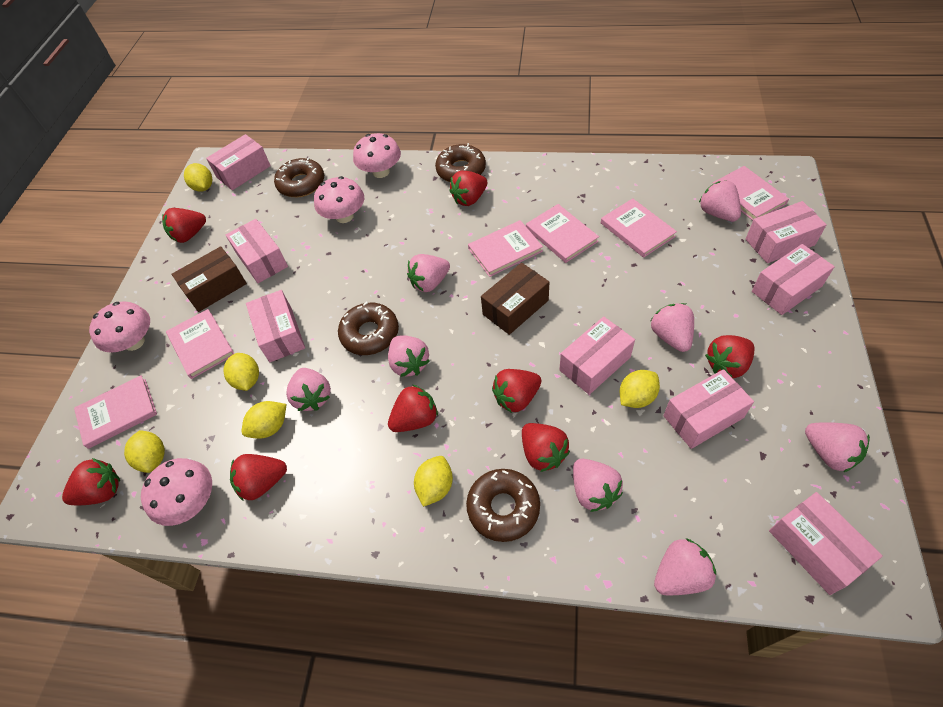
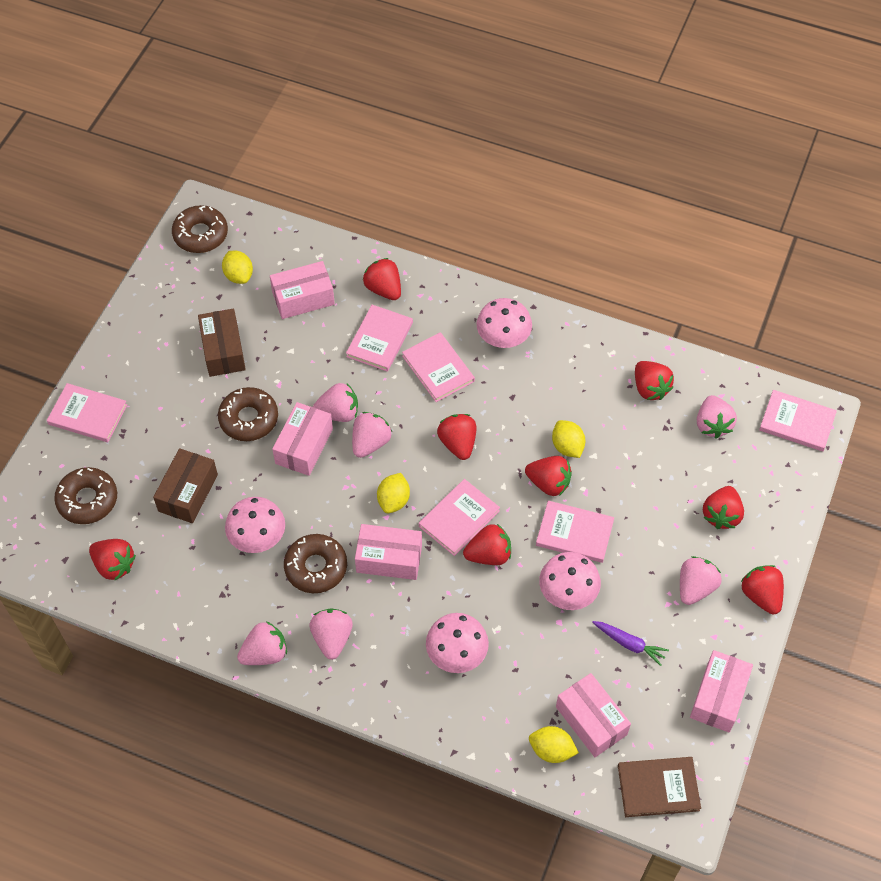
brown book: none = 0 -> [618,757,701,817] = 1
pink box: [206,134,271,190] [226,219,288,283] [246,290,305,362] [559,316,635,395] [663,369,754,449] [745,201,827,263] [752,244,835,315] [769,492,883,595] = 8 -> [270,261,335,319] [272,402,333,476] [355,524,422,580] [556,673,631,757] [690,650,753,732] = 5
pink strawberry: [286,368,331,411] [388,335,430,377] [407,254,450,292] [573,459,623,512] [651,303,694,352] [654,538,716,595] [699,180,741,221] [805,422,870,472] = 8 -> [237,621,287,665] [310,608,353,660] [313,383,358,422] [352,412,392,458] [680,556,722,605] [697,395,737,439] = 6
purple carrot: none = 0 -> [592,621,669,666] = 1
yellow lemon: [124,430,165,473] [184,163,212,192] [223,353,259,391] [242,401,286,439] [414,456,453,507] [620,370,660,408] = 6 -> [222,251,253,284] [377,473,410,513] [529,726,579,763] [552,420,585,458] = 4

